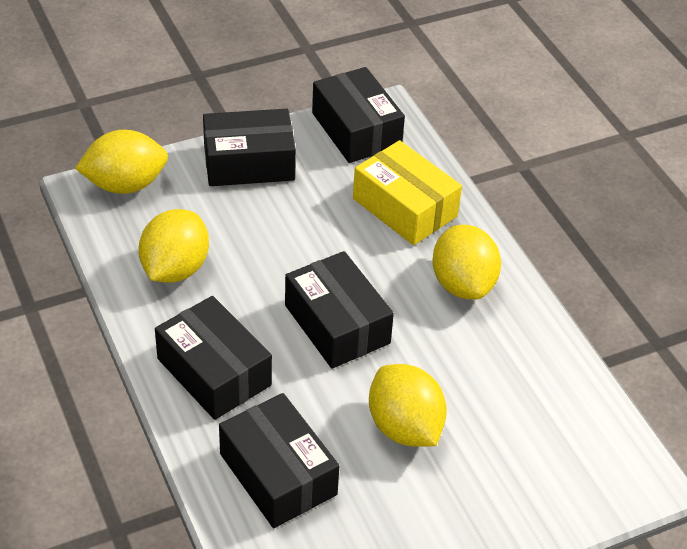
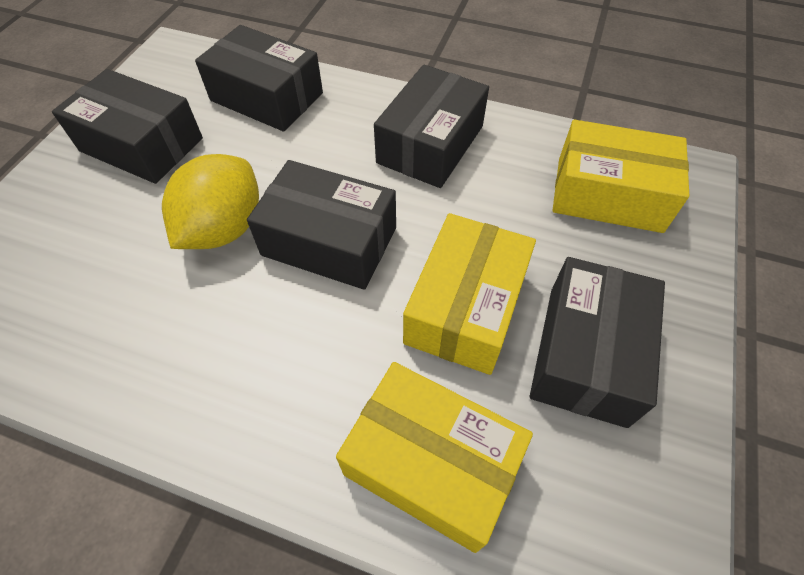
yellow box: [353,140,462,245] = 1 -> [336,362,533,553] [403,213,536,375] [552,120,689,233] = 3
yellow lemon: [75,130,168,194] [139,209,209,283] [369,364,447,447] [432,225,501,300] = 4 -> [162,154,259,249] = 1

